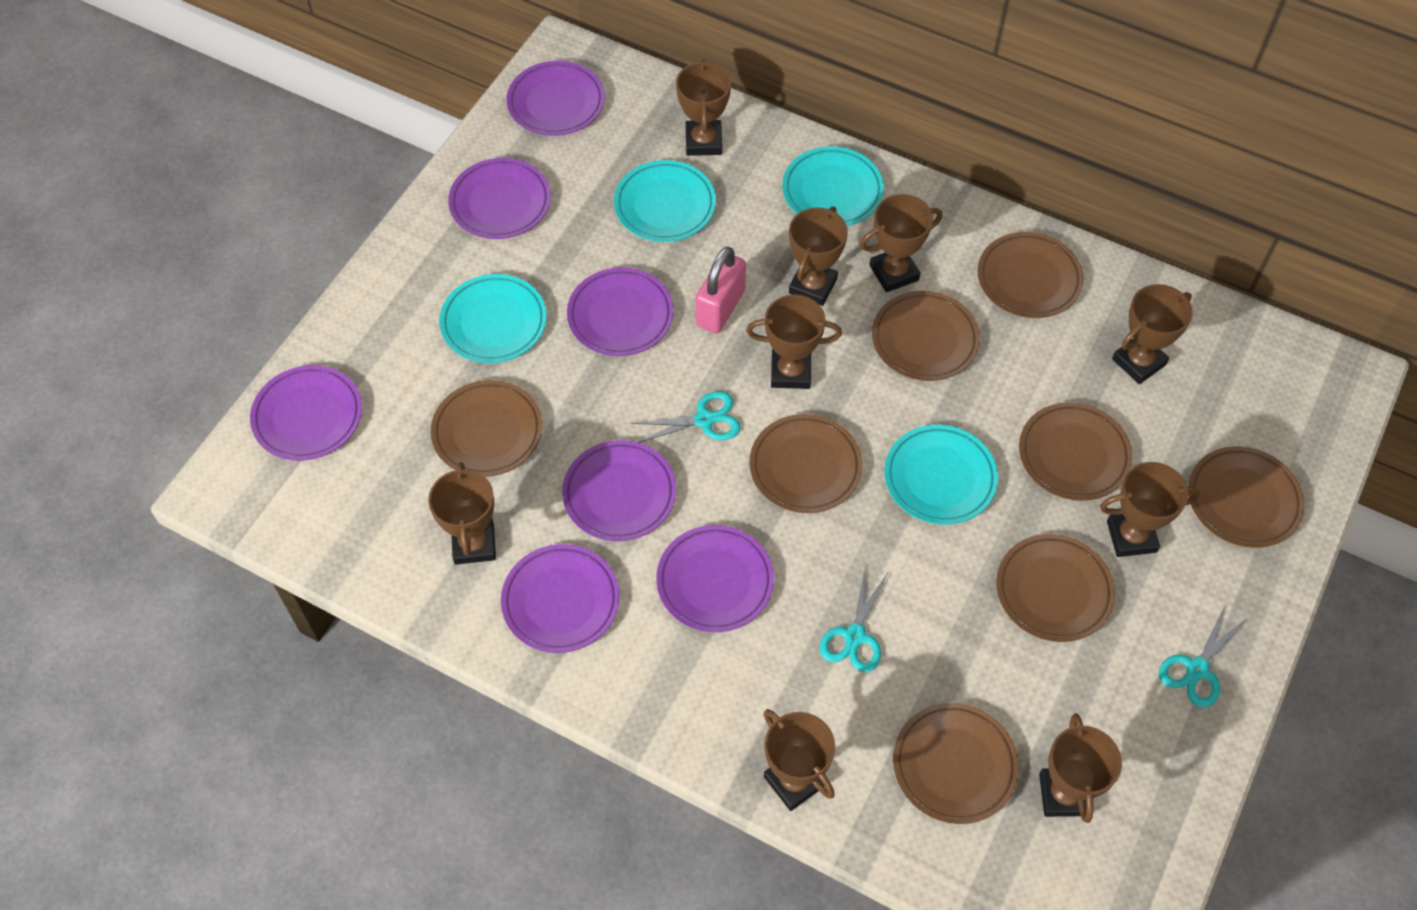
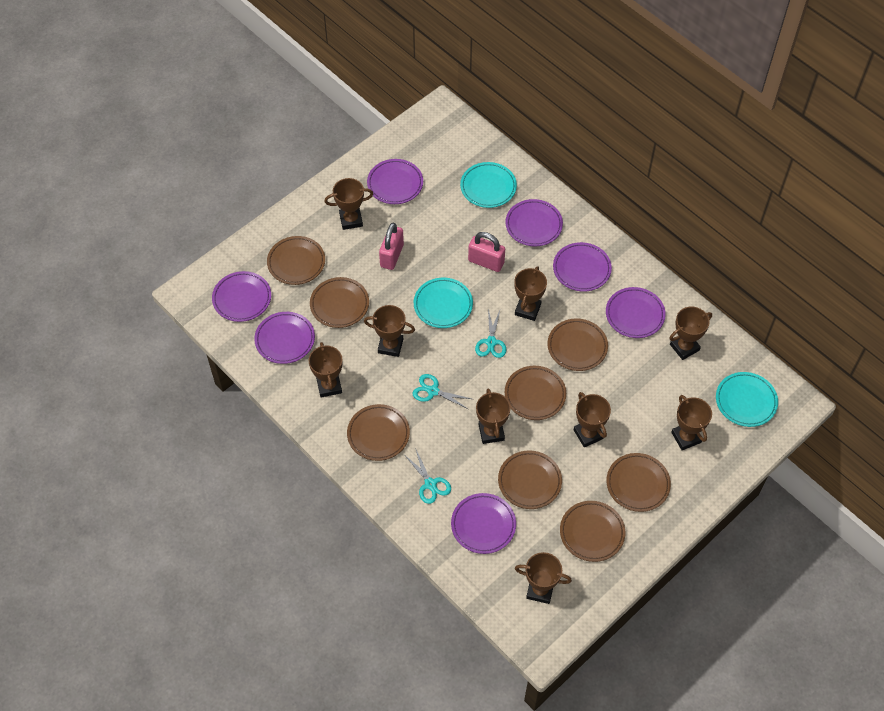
pink padlock: [696,246,746,334] = 1 -> [379,223,404,270] [468,232,505,272] = 2
turquoise plate: [439,274,547,363] [614,160,716,242] [782,146,884,226] [884,425,998,525] = 4 -> [414,278,473,328] [460,162,517,208] [716,372,778,427] = 3

